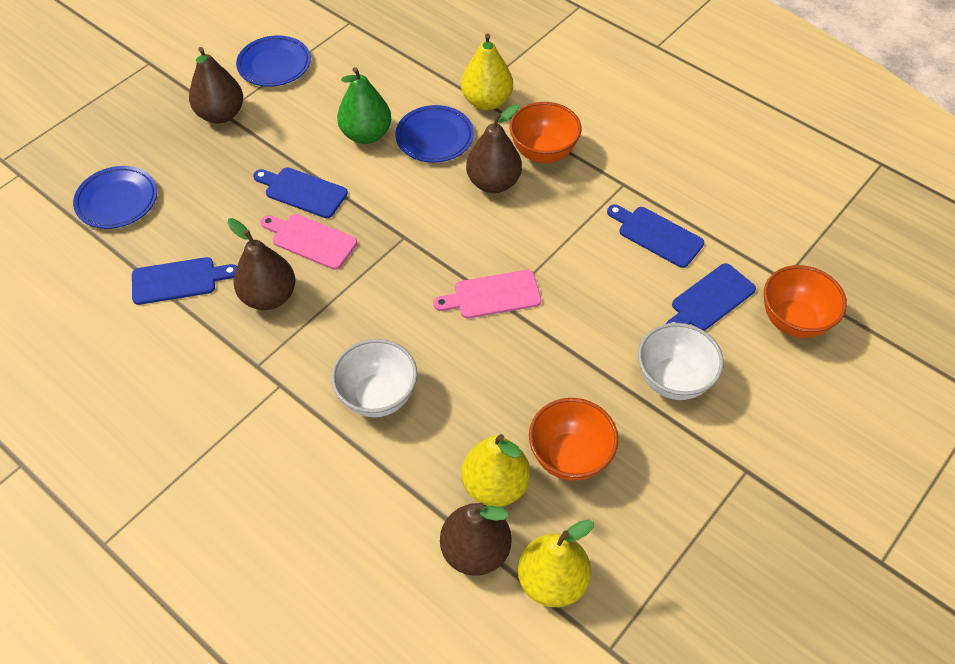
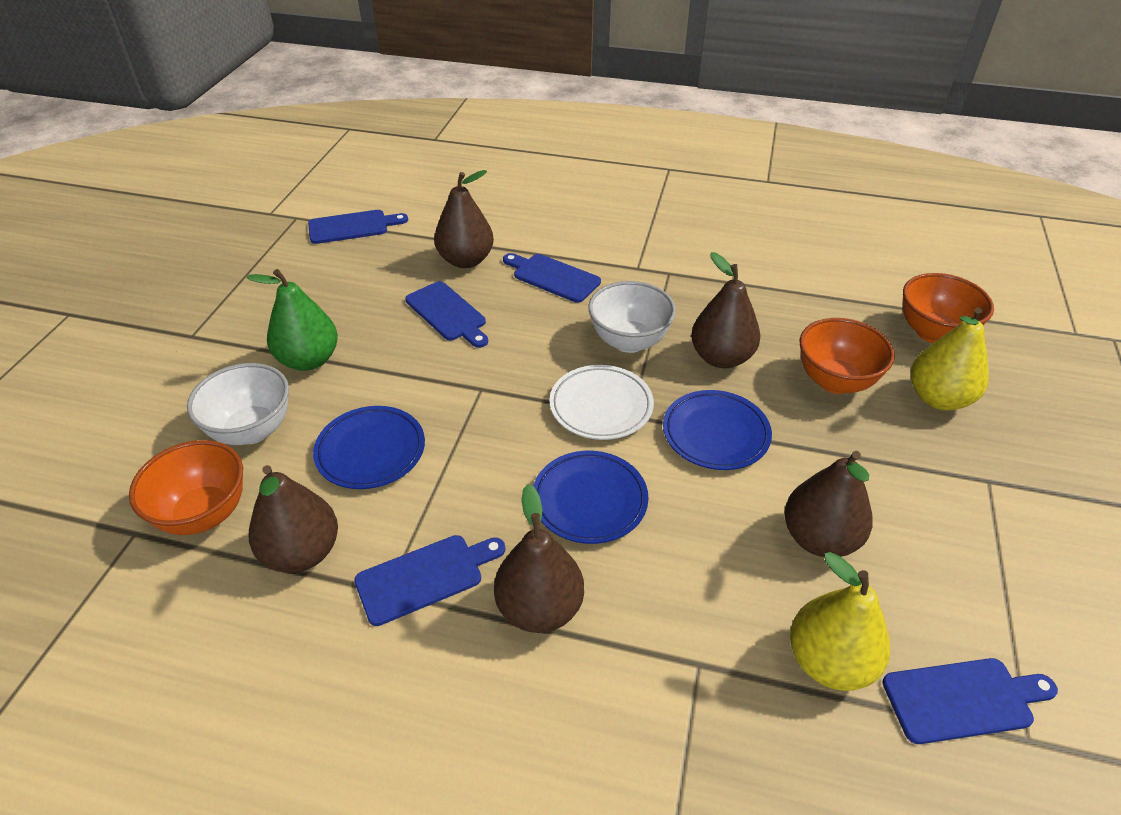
blue cutting board: [132,257,237,305] [253,167,348,218] [607,205,704,268] [666,263,756,331] = 4 -> [308,210,408,244] [354,535,505,626] [405,281,488,348] [503,253,601,303] [882,658,1058,744] = 5
brown pear: [189,47,243,124] [228,218,295,310] [440,502,512,576] [466,104,522,193] = 4 -> [249,465,338,573] [434,170,494,268] [494,484,584,633] [691,252,760,368] [784,451,873,557] = 5
pink cutting board: [261,214,357,270] [433,270,541,318] = 2 -> none = 0
white plate: none = 0 -> [550,365,654,440] = 1
yellow pear: [461,33,513,110] [462,434,530,507] [518,520,594,607] = 3 -> [790,552,890,691] [911,307,989,410] = 2

